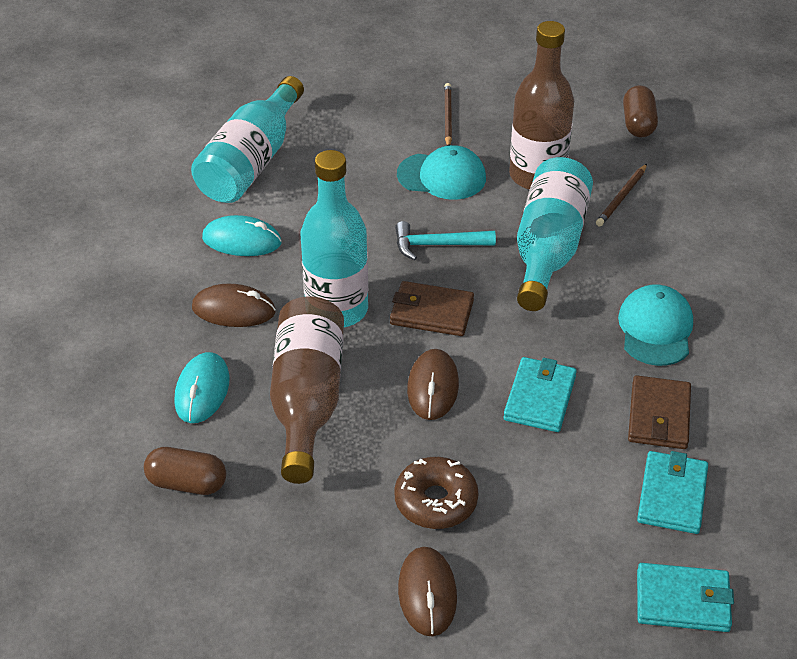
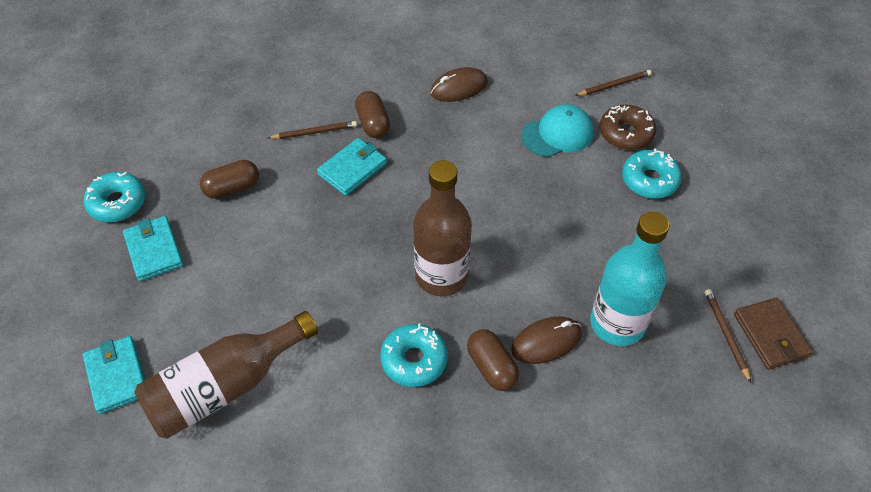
brown capsule: [144,447,226,495] [623,85,658,138] = 2 -> [200,160,259,199] [355,91,390,138] [467,329,519,391] = 3
brown mouse: [192,284,276,327] [398,547,457,637] [407,349,459,420] = 3 -> [430,67,488,102] [511,316,582,364] = 2
brown pencil: [444,83,452,146] [596,164,647,227] = 2 -> [268,121,357,139] [575,70,652,96] [705,289,751,383] = 3
brown wallet: [390,281,474,336] [628,375,691,449] = 2 -> [734,298,813,370] = 1
turquoise bottle: [191,76,304,203] [301,150,368,327] [517,157,593,311] = 3 -> [590,212,669,346] = 1
turquoise cap: [397,145,486,200] [618,285,693,366] = 2 -> [521,104,594,157] = 1
turquoise donut: none = 0 -> [83,172,146,222] [380,324,448,387] [622,148,682,199] = 3
turquoise hammer: [395,221,496,260] = 1 -> none = 0
turquoise mouse: [174,352,229,423] [202,215,281,256] = 2 -> none = 0

